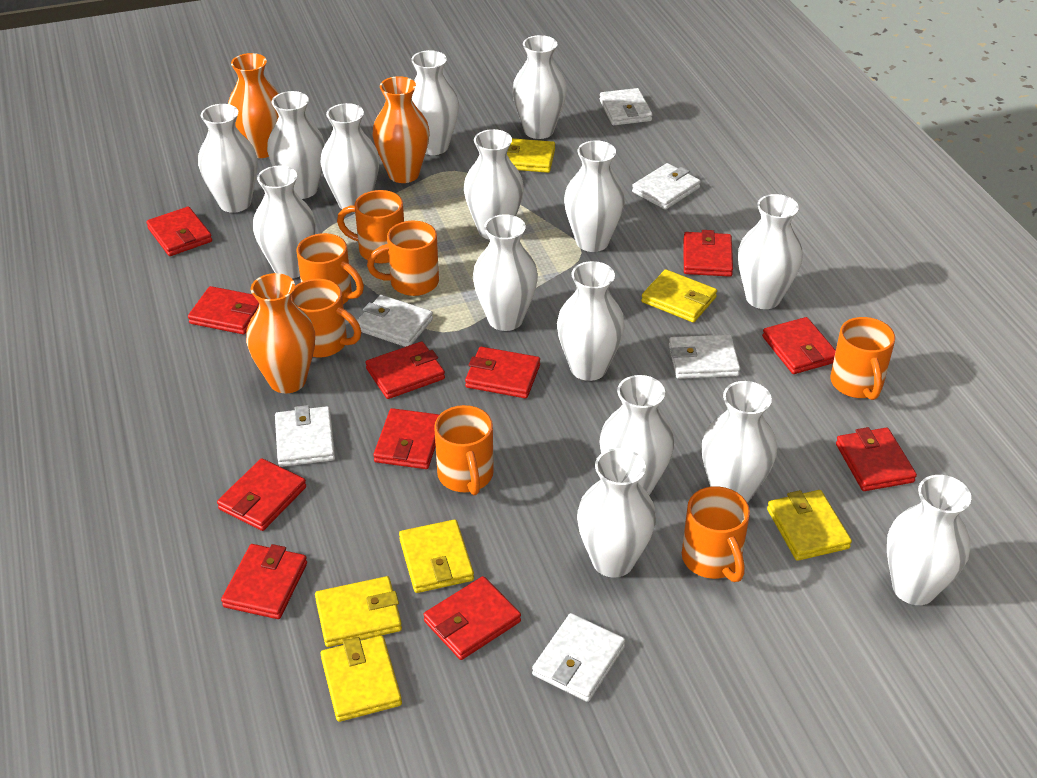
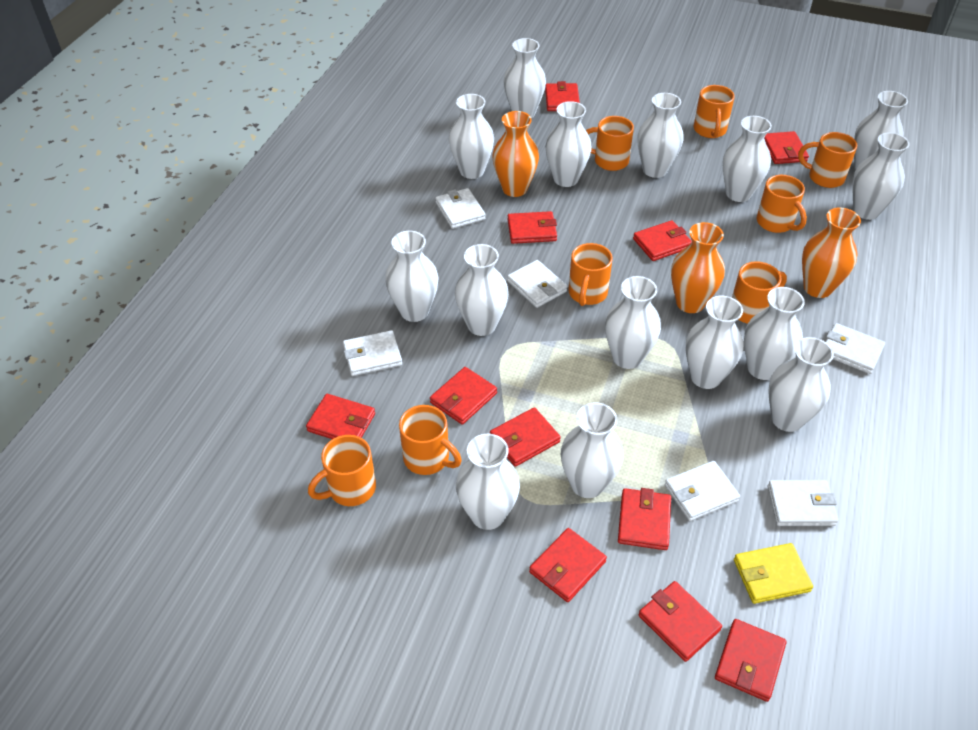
orange mug: [291,278,361,358] [296,233,364,304] [337,190,404,263] [367,221,439,296] [434,405,494,495] [682,486,750,582] [830,317,895,400] = 7 -> [308,435,376,506] [399,405,462,475] [568,243,613,306] [586,116,634,171] [694,85,735,138] [732,261,787,324] [756,175,807,233] [798,132,857,188] = 8
yellow wallet: [315,576,402,647] [321,636,402,722] [399,519,474,593] [507,138,555,173] [641,269,717,323] [767,490,852,561] = 6 -> [734,543,813,604] = 1

